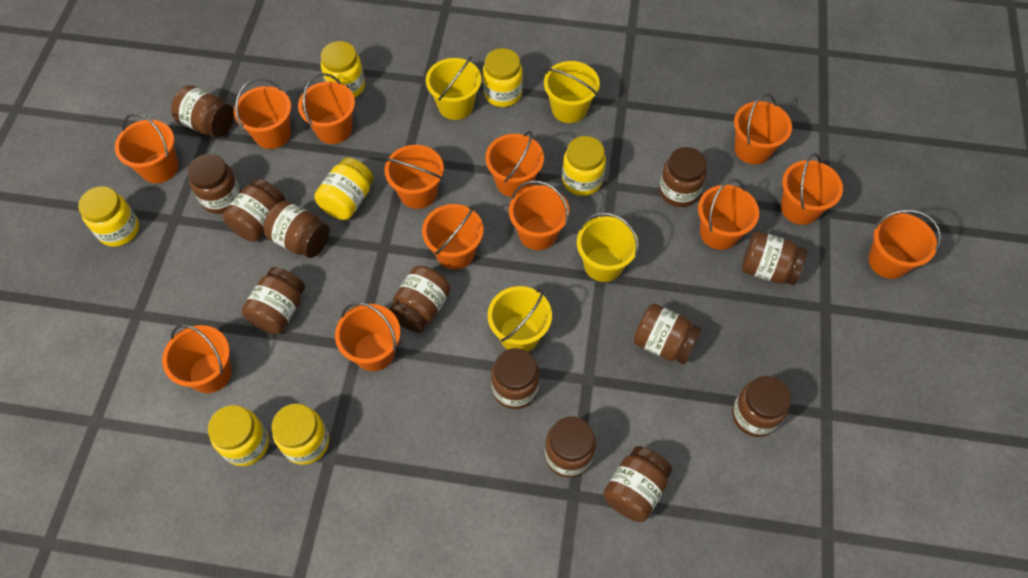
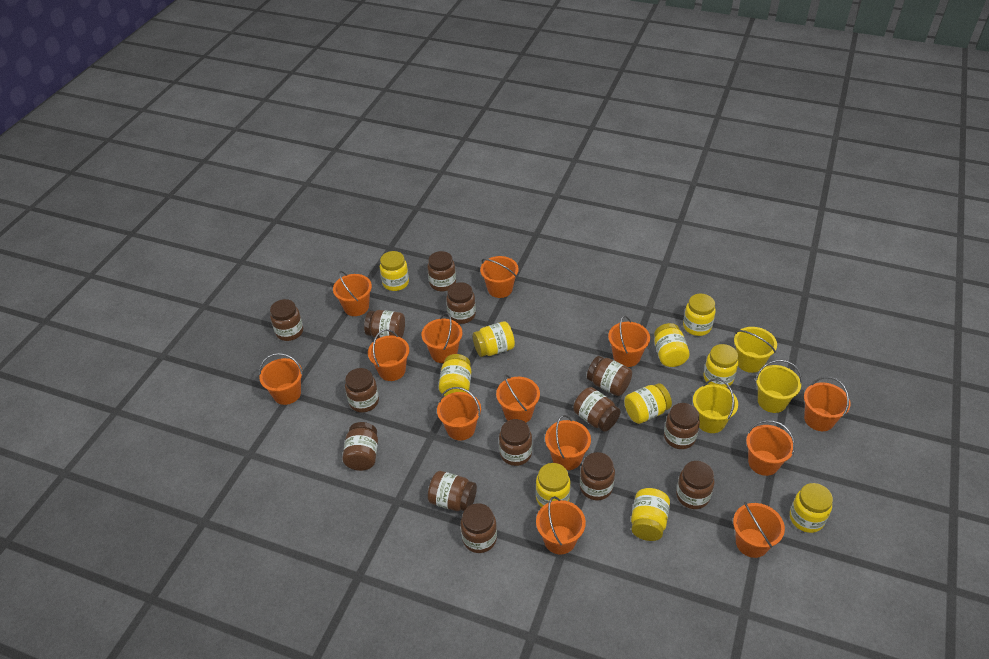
brown jar: [171,85,234,137] [187,154,241,214] [223,178,286,242] [241,267,305,334] [263,201,330,258] [389,266,451,333] [491,348,539,409] [545,417,596,478] [603,446,672,522] [634,303,702,365] [659,147,707,207] [732,376,791,437] [742,231,807,285] = 13 -> [270,299,303,341] [342,422,378,471] [345,368,379,413] [364,310,405,338] [427,251,456,291] [428,471,477,511] [446,282,476,324] [461,503,497,553] [499,419,532,466] [573,387,620,432] [580,452,615,500] [587,356,632,396] [664,403,700,449] [676,461,715,509] = 14
yellow bucket: [426,56,481,120] [488,286,552,352] [544,61,600,123] [577,212,639,282] = 4 -> [693,378,738,433] [734,327,777,373] [755,360,802,413] = 3
yellow jar: [78,186,139,247] [208,405,269,466] [272,404,329,465] [314,157,374,220] [321,41,365,98] [483,48,523,107] [562,136,606,196] = 7 -> [380,251,409,291] [439,354,471,396] [473,321,515,357] [536,463,570,507] [624,383,672,424] [631,488,670,541] [654,323,690,367] [683,294,716,336] [704,344,738,388] [790,483,833,533] = 10

